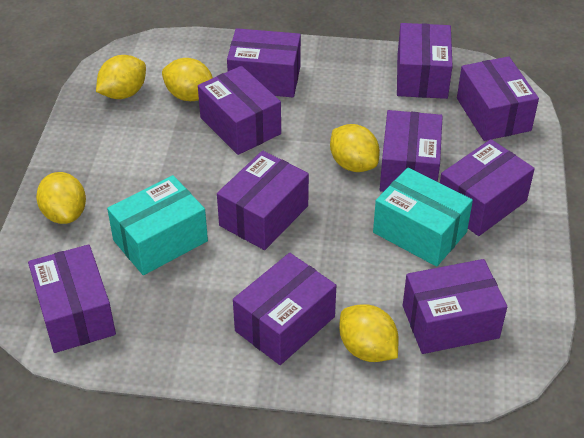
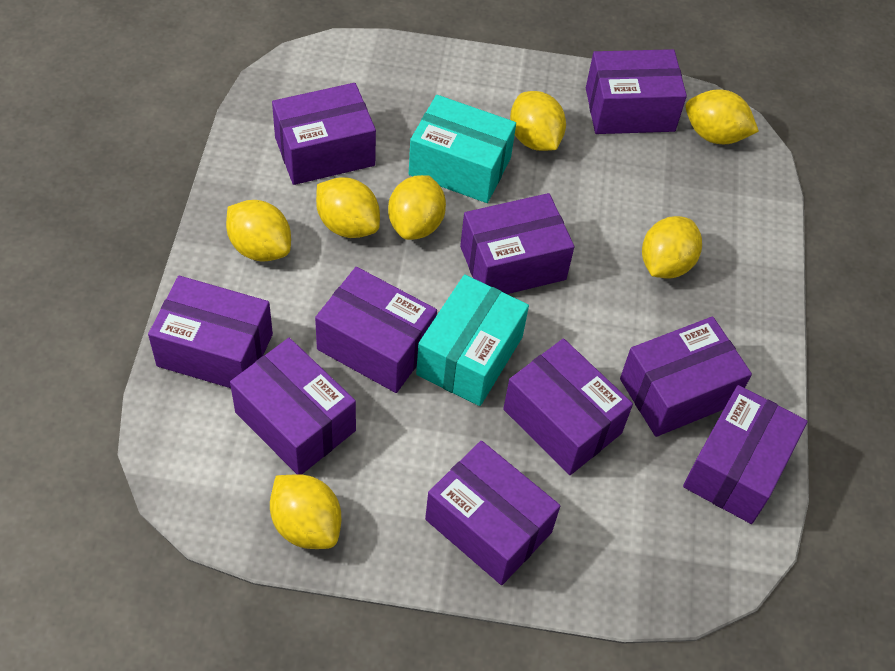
yellow lemon: [36,172,86,224] [96,55,146,99] [162,58,213,101] [330,124,380,172] [339,304,399,362] = 5 -> [226,200,291,262] [270,474,341,549] [316,177,380,238] [388,175,446,240] [510,91,566,151] [642,216,702,278] [686,89,759,144] = 7

